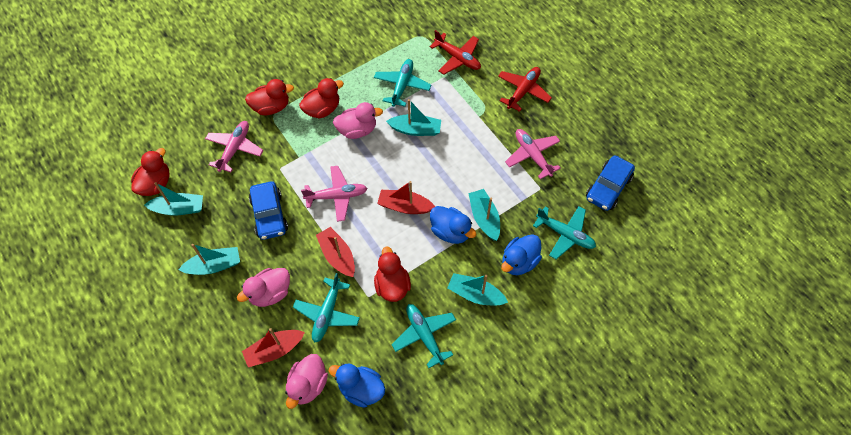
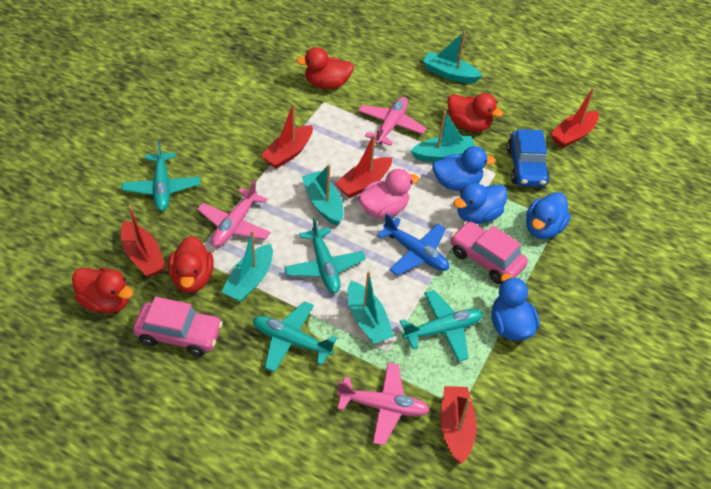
blue car: [249,181,288,240] [586,155,635,211] = 2 -> [507,129,550,187] = 1
blue duck: [329,363,386,408] [430,206,476,244] [501,234,542,275] = 3 -> [432,146,496,190] [454,183,508,224] [491,274,540,341] [526,192,571,239] = 4
blue plane: none = 0 -> [377,213,449,276] = 1
pink car: none = 0 -> [133,297,223,357] [451,221,528,284] = 2
pink duck: [237,268,290,307] [285,354,328,409] [333,102,383,139] = 3 -> [358,169,419,218] = 1
red boat: [242,328,305,367] [316,227,355,277] [377,181,435,214] = 3 -> [121,206,166,277] [261,103,313,169] [335,135,392,198] [441,386,477,464] [551,87,599,148] = 5
red plane: [429,30,481,75] [498,67,552,112] = 2 -> none = 0

